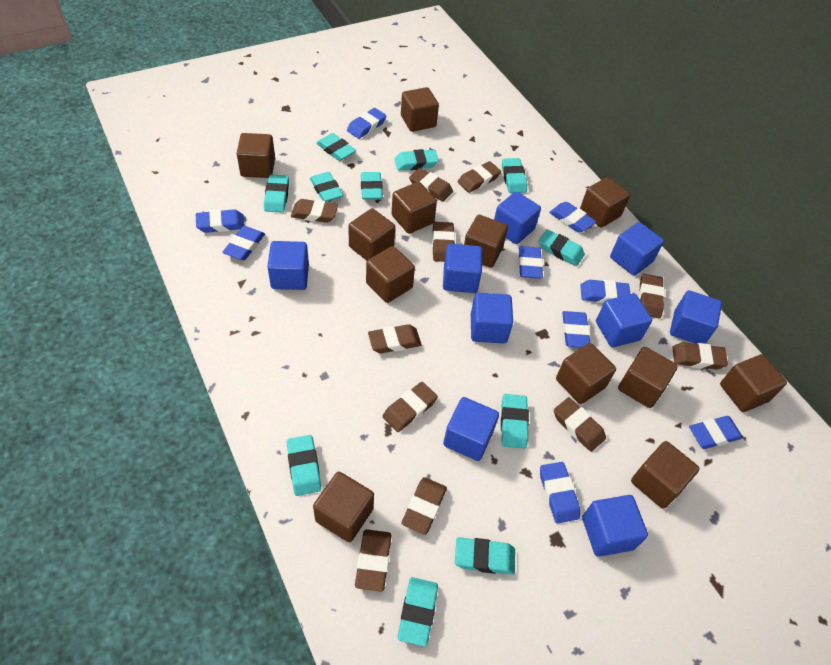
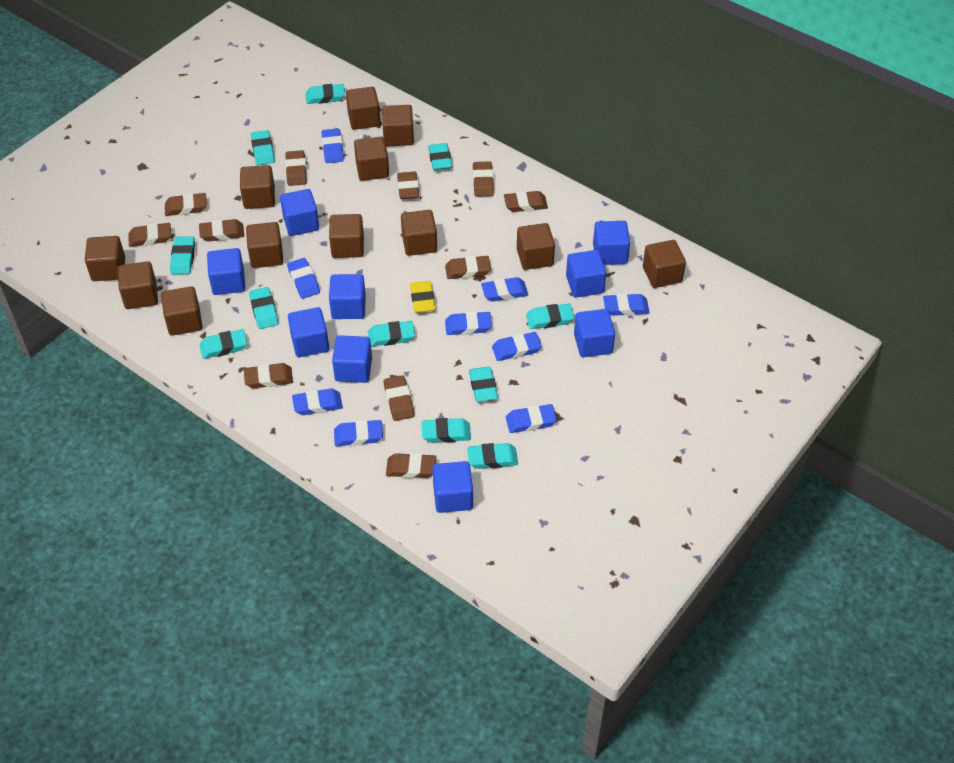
yellow eraser: none = 0 -> [410,281,436,312] = 1

